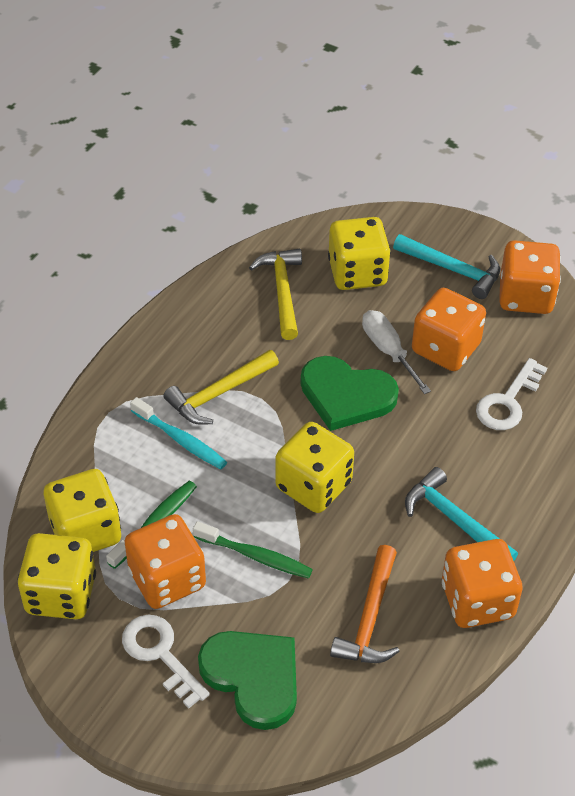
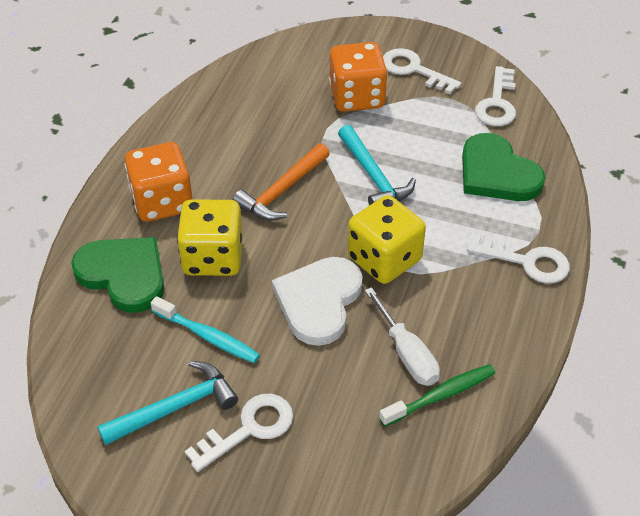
green toothbrush: [106,481,197,569] [193,521,313,579] = 2 -> [379,364,495,427] = 1
orange dice: [124,514,206,609] [412,288,486,371] [442,539,523,628] [499,240,561,314] = 4 -> [125,142,193,222] [329,42,388,112] = 2
white heart: none = 0 -> [272,257,363,346] = 1
white key: [122,615,210,708] [476,358,547,430] = 2 -> [185,394,293,472] [383,48,461,94] [467,234,570,283] [475,66,516,126] = 4
yellow dice: [18,533,96,619] [44,469,121,552] [276,422,354,513] [328,217,391,290] = 4 -> [177,200,243,276] [348,195,426,284] = 2
yellow hammer: [163,350,279,425] [249,249,302,340] = 2 -> none = 0

